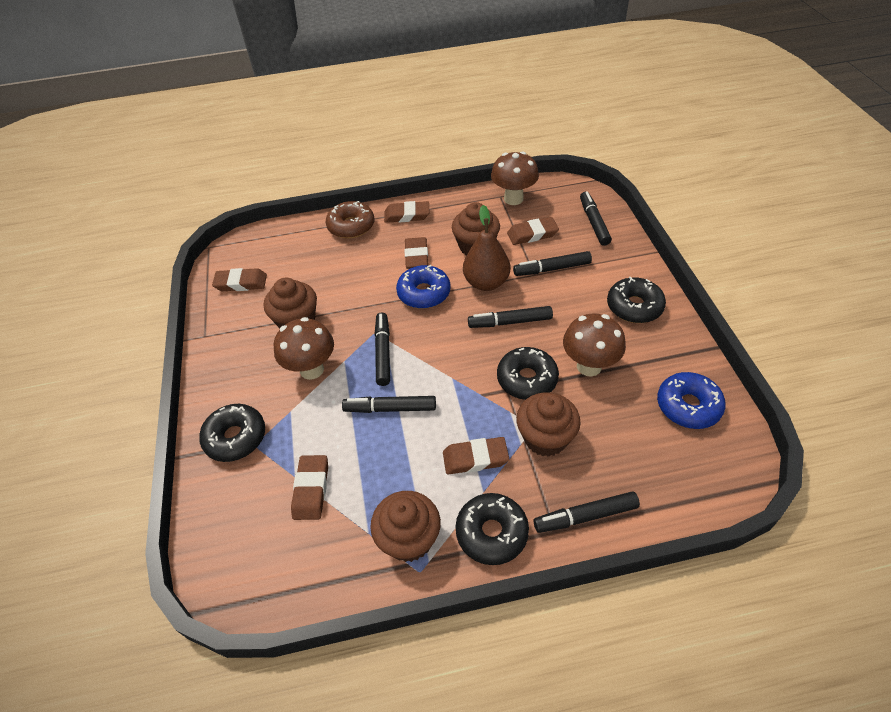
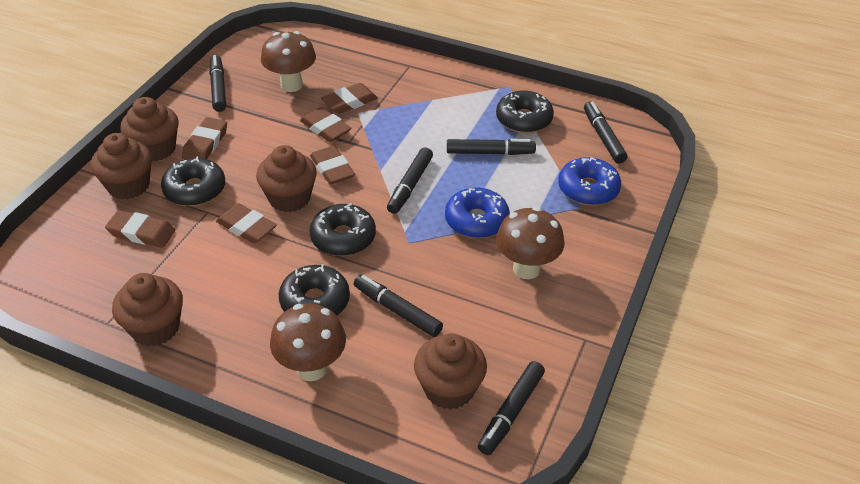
brown cupcake: [264,278,317,328] [370,491,441,562] [452,202,500,255] [516,392,581,457] = 4 -> [91,133,152,199] [112,273,183,347] [120,97,179,161] [256,145,317,212] [414,333,487,410] = 5
brown donut: [326,201,374,239] = 1 -> none = 0
brown pear: [463,205,510,291] = 1 -> none = 0

